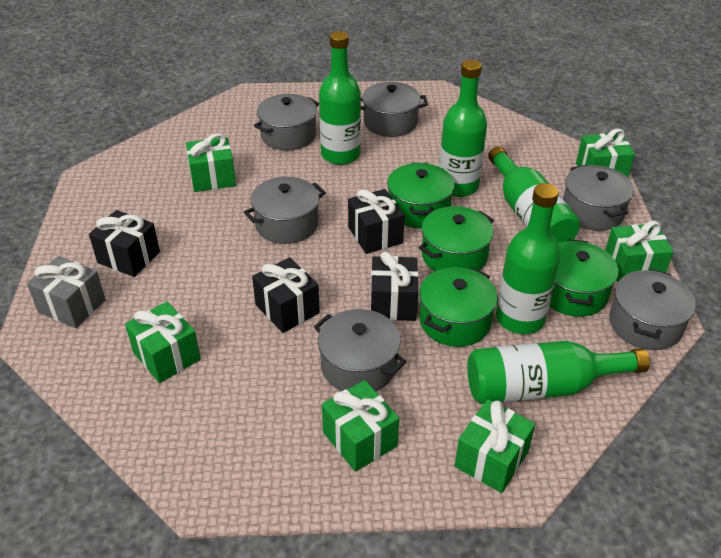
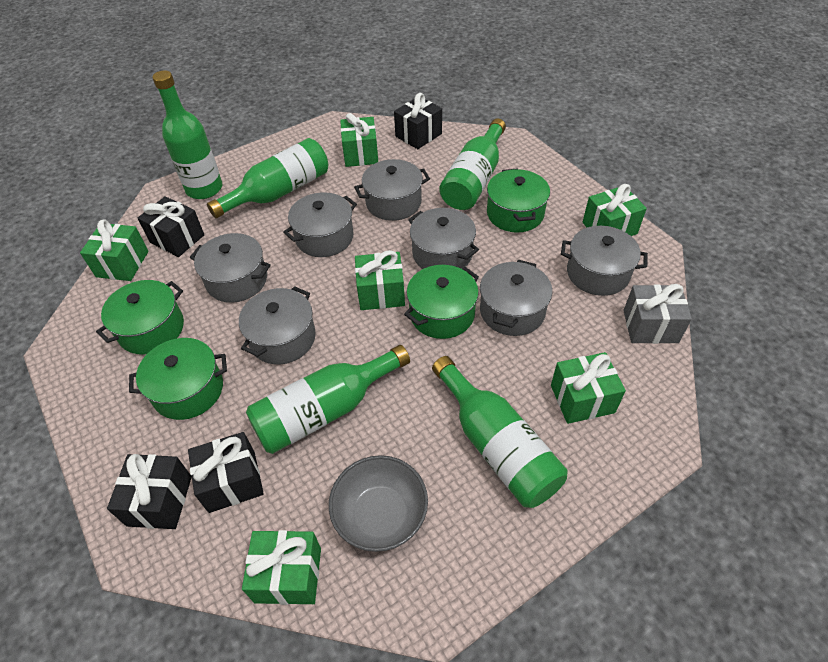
grey bowl: none = 0 -> [329,455,428,552] = 1
grey pot: [244,177,326,244] [254,94,319,150] [314,309,406,391] [361,82,428,137] [563,165,634,231] [609,269,696,350] = 6 -> [190,233,271,303] [239,286,316,365] [284,192,357,257] [354,159,430,221] [408,208,479,269] [480,260,552,336] [561,226,648,296] = 7

